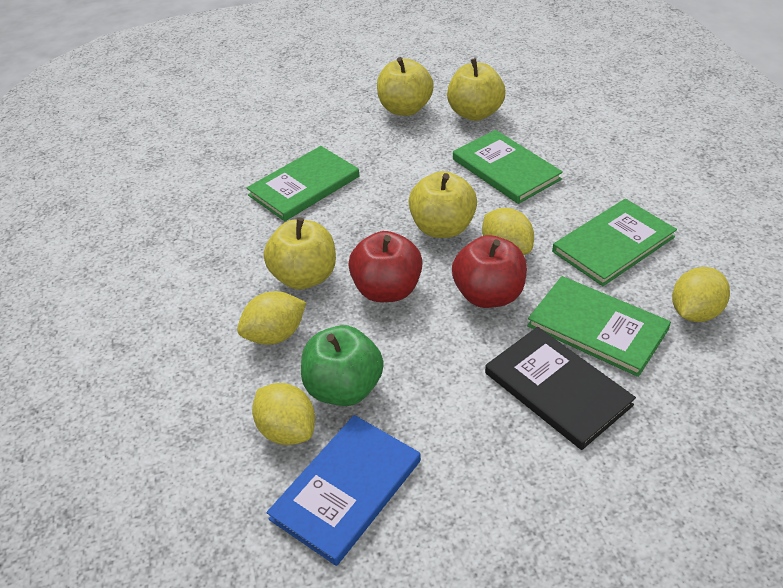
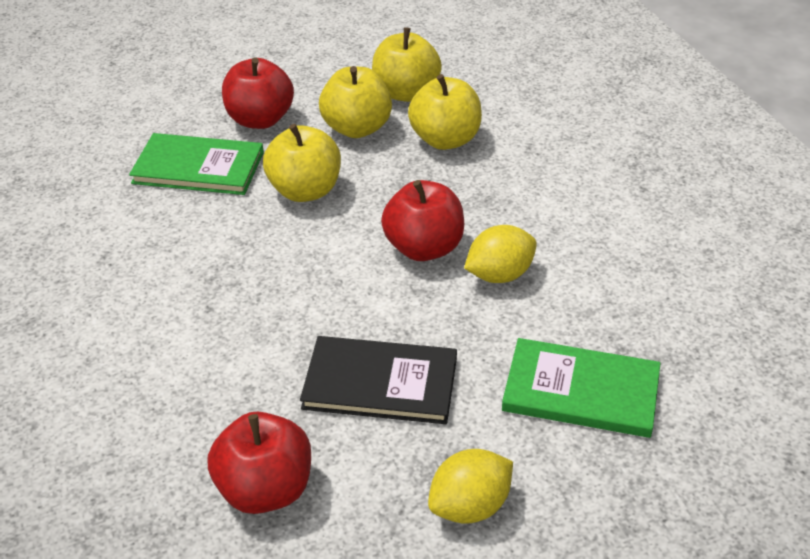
blue book: [267,415,421,566] = 1 -> none = 0
green apple: [301,325,384,406] = 1 -> none = 0
green book: [247,146,359,221] [453,130,563,204] [527,276,671,377] [552,199,677,286] = 4 -> [129,133,264,195] [502,338,661,438] = 2
red apple: [348,231,423,302] [452,235,527,308] = 2 -> [208,412,311,514] [222,58,294,129] [381,180,464,261] = 3
yellow lemon: [237,291,306,345] [252,383,315,445] [482,208,534,255] [672,267,730,322] = 4 -> [428,449,513,524] [464,225,537,283] = 2

